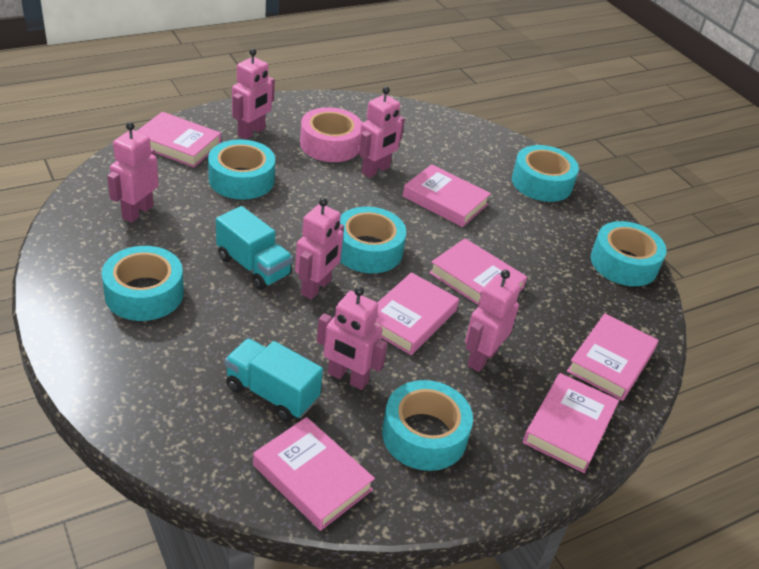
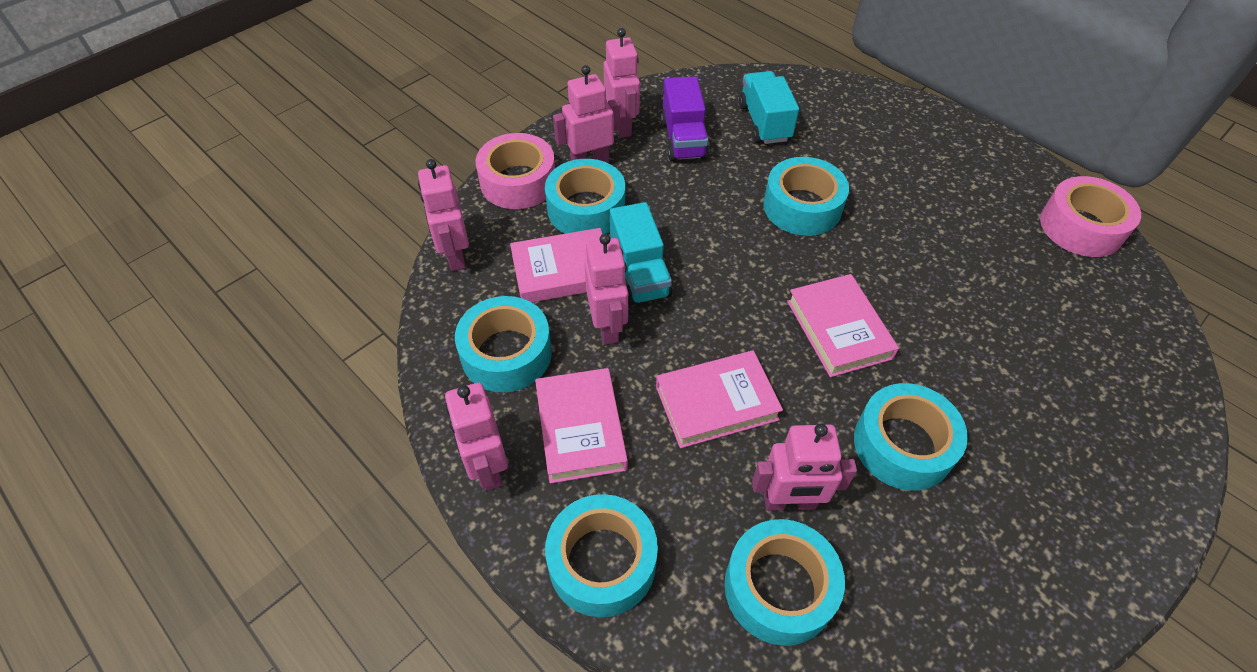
pink book: [137,112,221,167] [253,417,375,531] [375,272,459,355] [403,164,491,227] [429,238,527,305] [523,373,619,473] [567,313,658,401] = 7 -> [510,228,602,302] [535,368,628,484] [656,350,783,448] [787,274,899,377] = 4
pink tape: [300,107,362,162] = 1 -> [476,133,555,209] [1040,176,1141,257] = 2
purple truck: none = 0 -> [661,76,709,161] = 1

